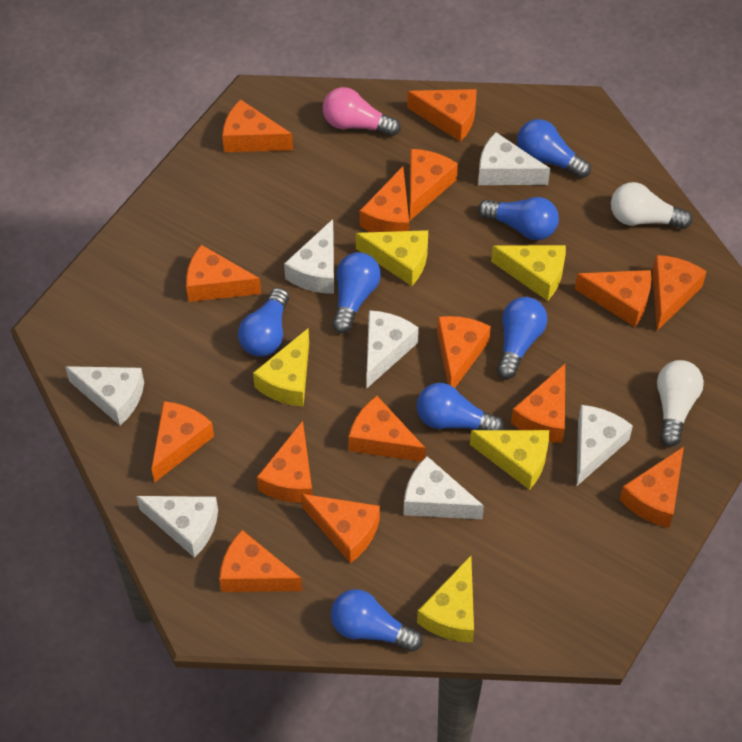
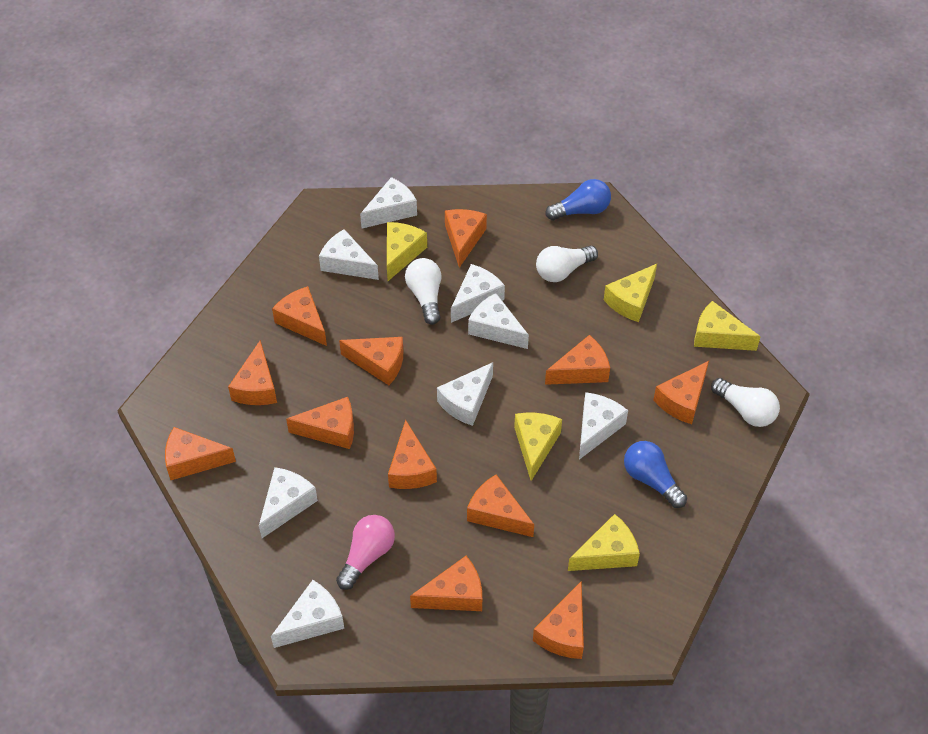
blue light bulb: [238,288,289,357] [331,589,423,652] [332,252,381,333] [417,383,504,430] [478,197,559,240] [497,297,547,379] [517,119,591,178] = 7 -> [545,179,611,220] [624,441,687,508] = 2
orange cheese: [151,401,214,483] [186,245,261,302] [219,530,302,592] [222,99,293,152] [257,421,312,503] [301,494,380,563] [348,396,426,462] [360,166,409,232] [407,89,476,142] [410,149,458,220] [437,316,491,388] [511,364,565,443] [575,270,651,327] [620,447,684,528] [652,255,707,331] = 15 -> [165,427,236,480] [228,340,277,405] [272,286,327,346] [286,397,354,449] [339,337,403,385] [388,420,437,489] [410,556,482,611] [445,209,487,268] [467,474,534,537] [533,581,584,659] [545,335,610,385] [653,361,709,424] = 12
white cheese: [65,366,144,426] [136,496,218,558] [284,219,334,294] [367,310,419,388] [404,456,484,519] [478,132,550,185] [577,405,633,486] = 7 -> [259,467,318,538] [271,580,344,648] [319,229,379,280] [360,177,417,229] [437,362,493,426] [451,264,505,323] [468,293,529,349] [579,392,628,460] = 8
white light bulb: [611,182,693,229] [657,360,704,447] = 2 -> [405,258,441,325] [536,245,598,282] [711,378,780,427] = 3

